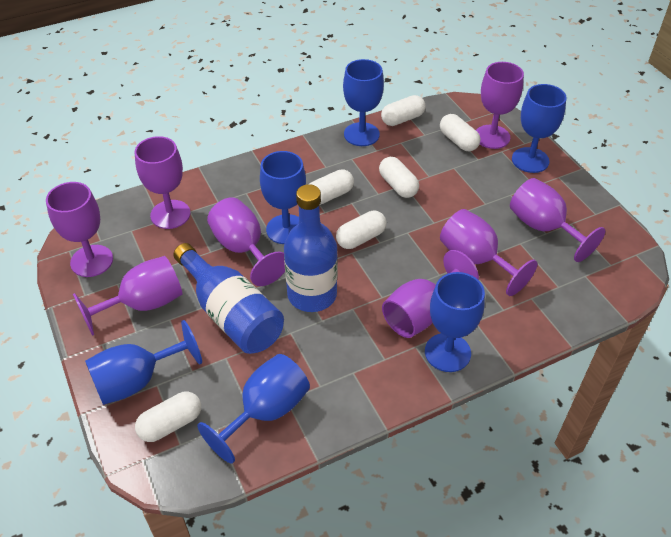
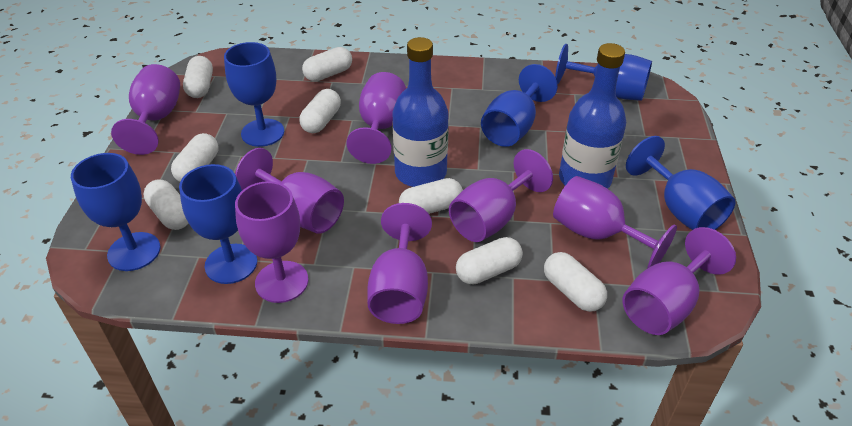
white capsule: [135,392,201,442] [309,169,354,205] [336,211,387,249] [379,157,419,198] [381,95,426,126] [440,114,480,151] = 6 -> [143,180,189,230] [171,133,218,182] [183,56,213,98] [299,89,341,133] [302,47,352,82] [399,178,463,214] [456,237,523,284] [544,252,607,312] = 8

